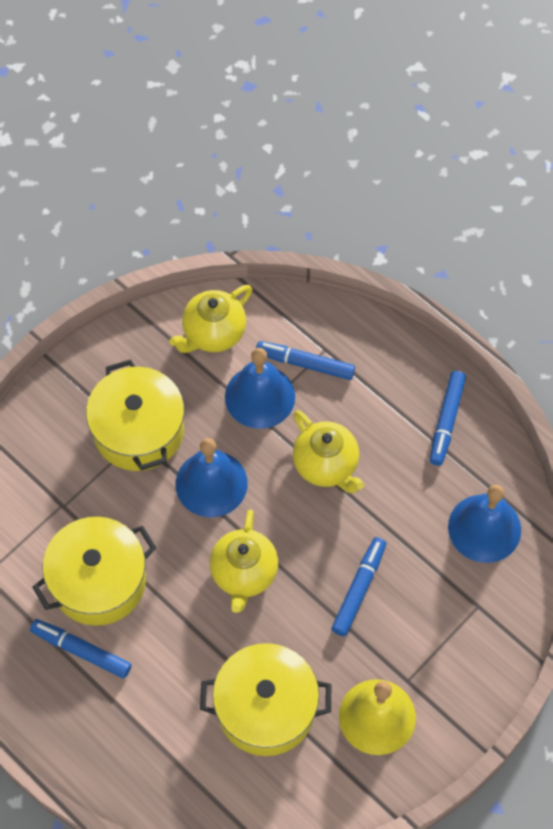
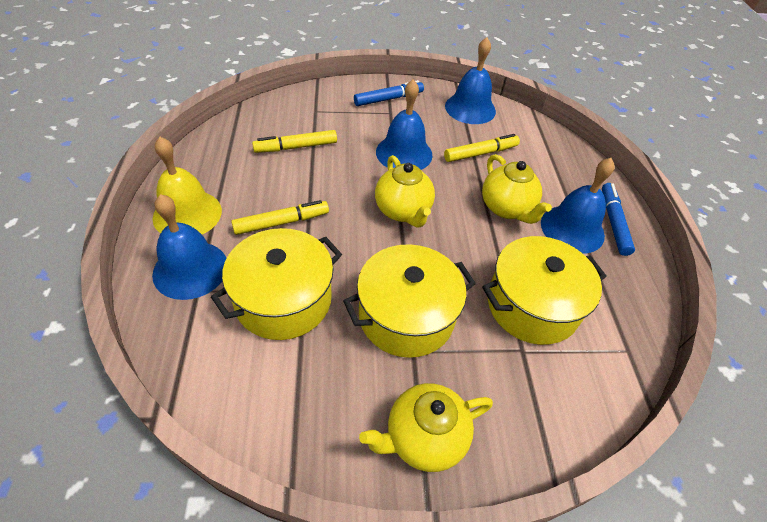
blue bell: [175,438,248,517] [225,348,295,429] [448,485,521,563] = 3 -> [152,194,227,300] [376,79,432,170] [445,37,496,124] [541,158,615,254] = 4
blue marker: [30,619,132,679] [256,341,355,380] [331,537,386,636] [430,371,466,466] = 4 -> [354,80,424,106] [602,183,635,256] = 2
yellow marker: none = 0 -> [231,200,329,235] [252,130,337,153] [444,134,520,162] = 3

